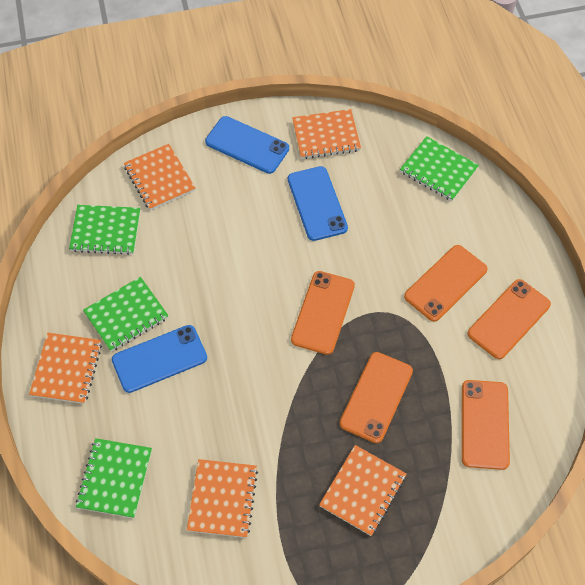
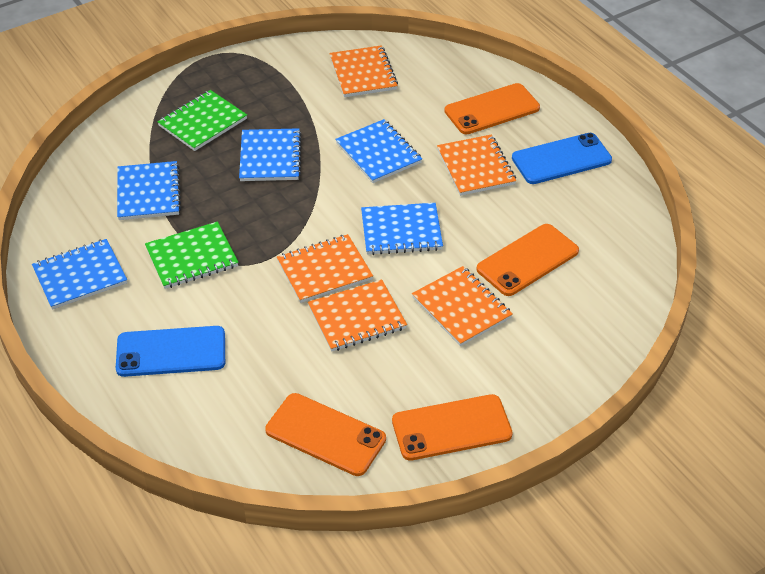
blue notebook: none = 0 -> [32,239,127,310] [117,161,181,220] [239,128,301,181] [335,119,422,183] [361,203,443,255] = 5
blue phone: [112,325,207,393] [205,116,289,174] [288,166,348,241] = 3 -> [116,326,225,377] [512,133,612,184] = 2
green notebook: [69,205,140,255] [76,438,152,518] [83,277,168,352] [400,136,479,201] = 4 -> [145,222,238,289] [157,90,247,151] = 2
orange phone: [291,271,355,355] [340,352,413,443] [404,245,488,322] [462,380,510,470] [468,279,551,359] = 5 -> [265,393,386,476] [392,394,513,461] [445,83,540,134] [477,224,579,296] = 4

